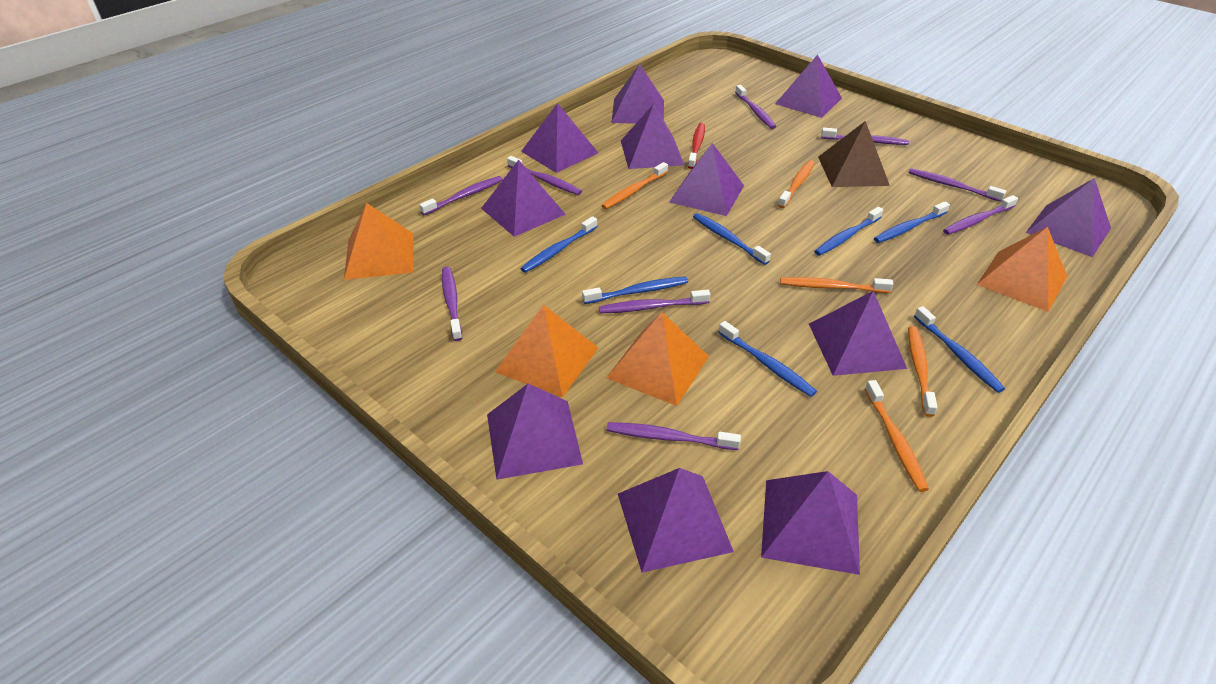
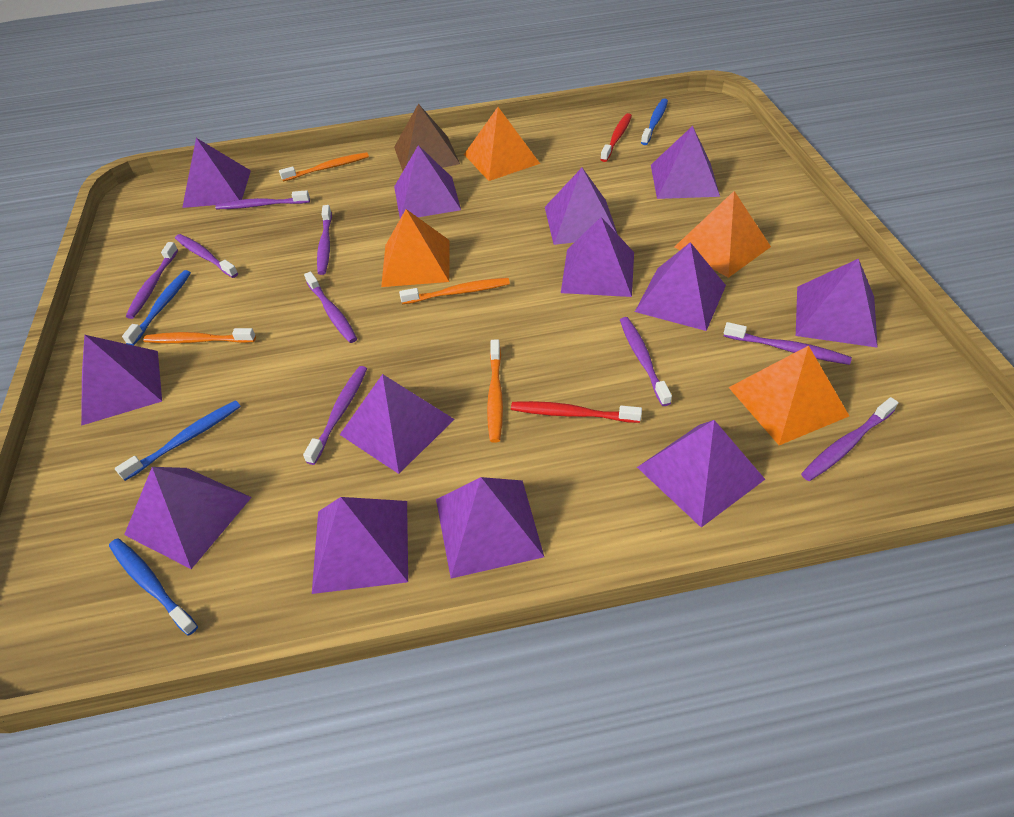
blue toothbrush: [520,216,598,273] [582,276,688,304] [693,213,771,265] [718,321,817,397] [814,207,884,256] [874,201,950,243] [914,306,1005,393] = 7 -> [109,538,198,636] [115,400,241,481] [122,270,191,346] [641,99,668,145] = 4
orange toothbrush: [601,162,668,209] [778,160,815,208] [780,277,893,293] [865,380,929,492] [908,326,938,417] = 5 -> [143,328,256,343] [279,152,369,182] [399,278,510,304] [487,339,503,443] = 4
purple pyramid: [481,160,566,237] [487,384,583,480] [521,103,598,173] [612,64,664,124] [618,468,734,573] [621,104,684,169] [669,143,744,216] [761,471,860,575] [775,54,842,118] [809,291,907,376] [1026,178,1111,257] = 11 -> [81,335,162,426] [124,467,252,569] [182,138,251,208] [312,497,408,594] [340,374,455,474] [394,145,461,218] [436,477,544,578] [545,168,617,245] [561,217,634,297] [635,242,726,331] [637,420,765,527] [651,126,720,199] [796,259,878,348] = 13
red toothbrush: [688,123,705,169] = 1 -> [511,401,642,423] [600,113,632,162] = 2

